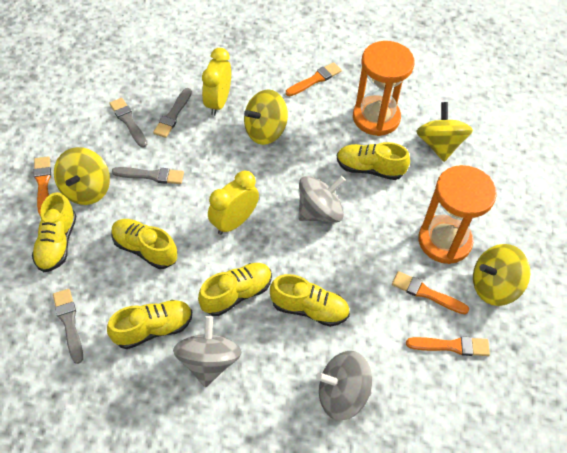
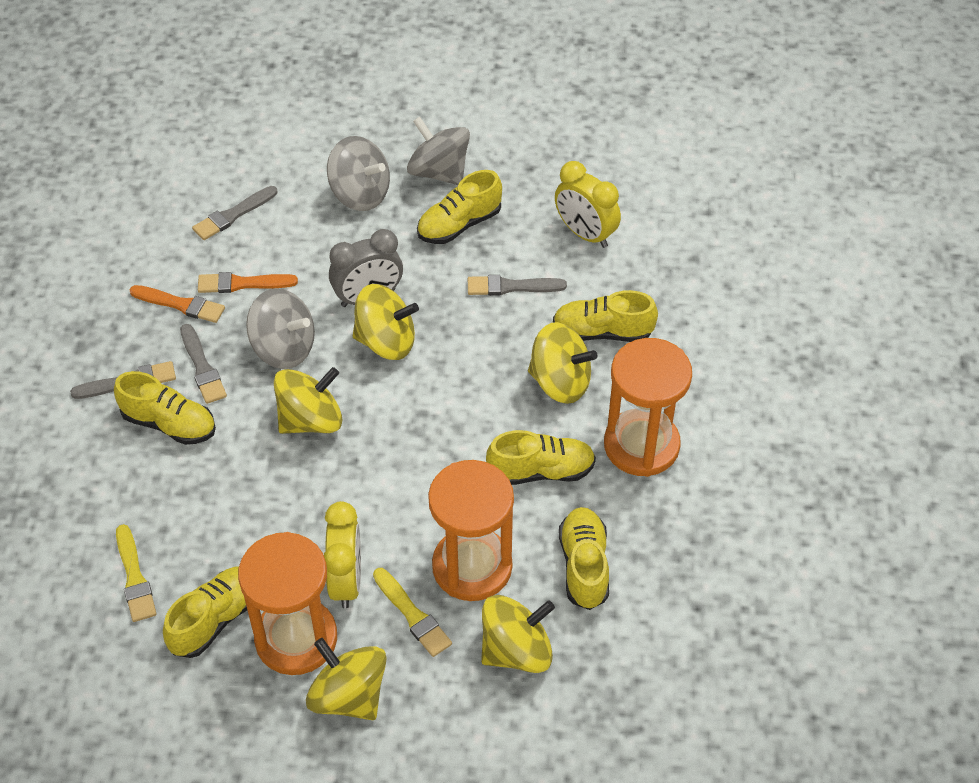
grey clock: none = 0 -> [329,229,403,307] = 1
orange brush: [34,156,51,217] [286,62,342,96] [392,271,469,314] [406,336,490,356] = 4 -> [130,285,225,323] [198,272,298,293] = 2
orange hourglass: [353,41,414,136] [418,165,497,264] = 2 -> [238,532,337,675] [428,460,514,601] [604,338,692,477] = 3
yellow brush: none = 0 -> [116,524,157,622] [373,568,452,657] = 2
yellow spinning top: [54,147,110,205] [244,90,288,145] [416,102,473,162] [473,244,530,306] = 4 -> [274,367,342,434] [306,638,387,720] [353,284,419,360] [481,595,555,673] [528,322,597,404] = 5

